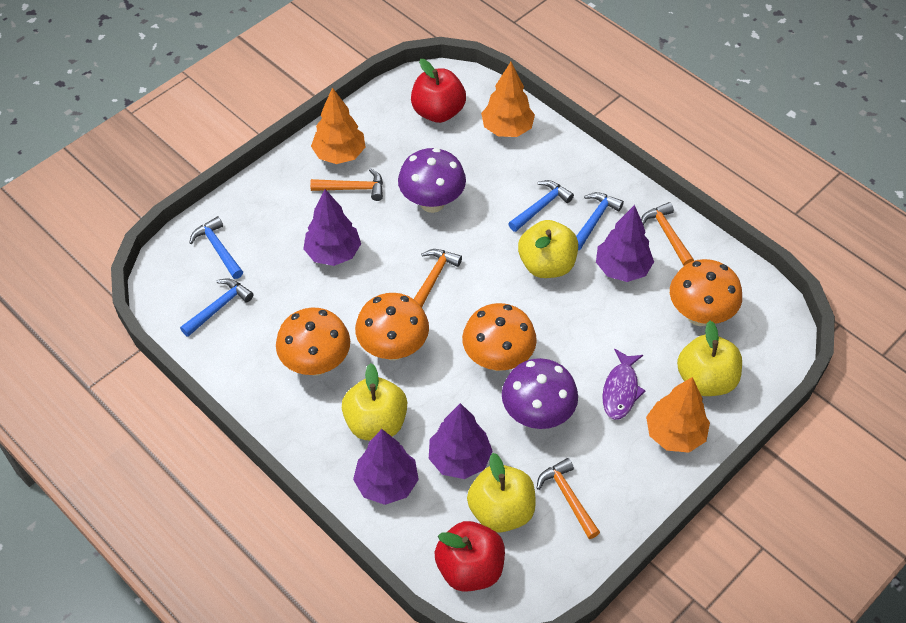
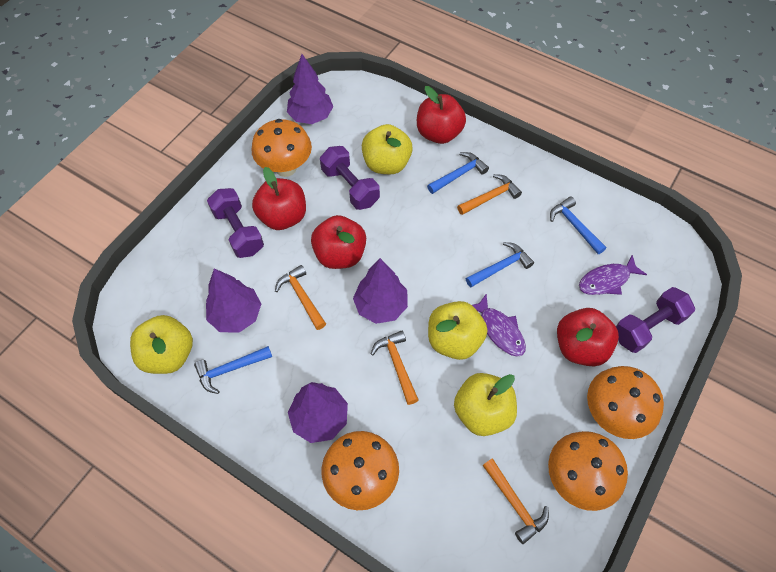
orange tree: [311,87,365,164] [481,62,535,137] [646,377,710,453] = 3 -> none = 0
purple dumbbell: none = 0 -> [207,188,264,258] [320,146,380,210] [616,287,695,353] = 3
purple fish: [602,349,645,420] = 1 -> [472,293,526,357] [579,255,647,295] = 2
purple mushroom: [398,148,466,213] [502,358,578,429] = 2 -> none = 0
red apple: [411,59,466,123] [435,521,505,592] = 2 -> [252,167,306,230] [311,215,366,269] [417,86,466,144] [557,308,619,366] = 4

